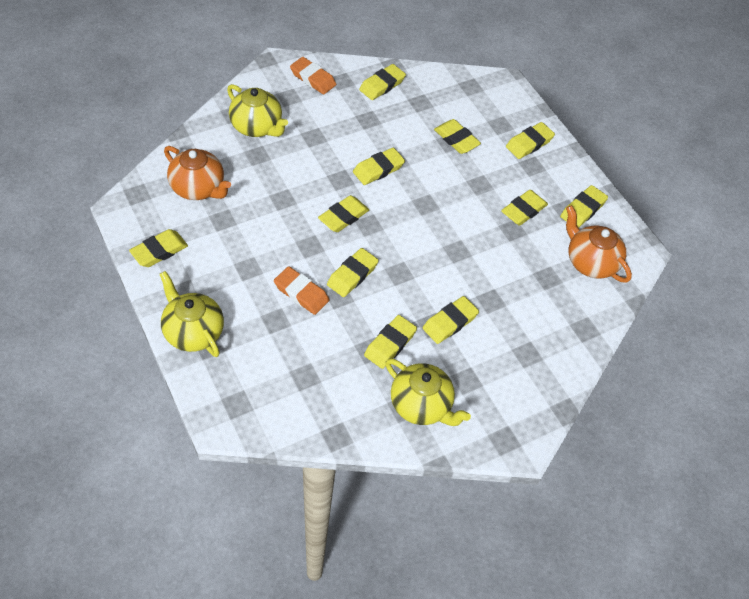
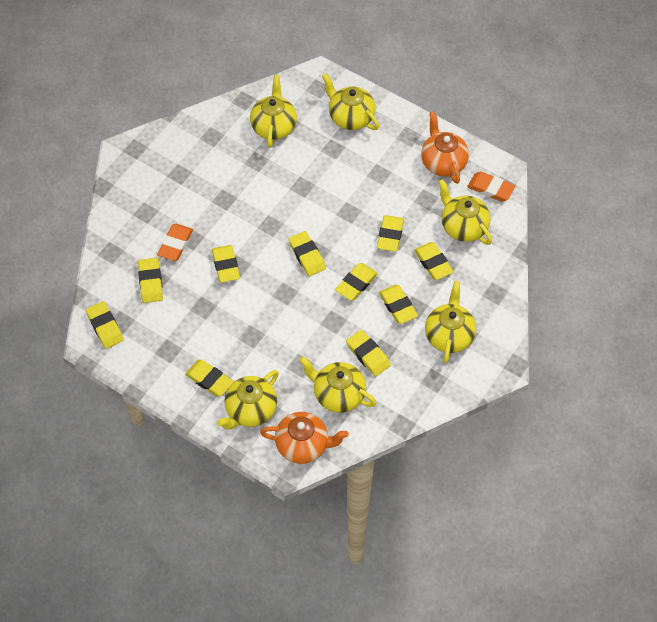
yellow eraser: [129,229,188,267] [318,195,369,232] [327,248,379,297] [353,148,405,185] [359,64,406,100] [364,315,417,369] [423,296,479,344] [434,119,481,154] [501,190,548,225] [506,122,555,159] [560,185,608,228] = 11 -> [86,301,124,349] [138,258,163,303] [185,360,233,397] [212,245,240,283] [289,231,326,276] [335,263,378,301] [346,330,391,376] [377,215,404,252] [379,285,418,324] [414,242,454,280] = 10
yellow teapot: [160,271,224,357] [227,84,288,137] [385,359,471,426] = 3 -> [217,370,279,430] [250,75,297,148] [299,356,376,413] [322,73,379,130] [425,281,476,363] [438,179,492,245] = 6

